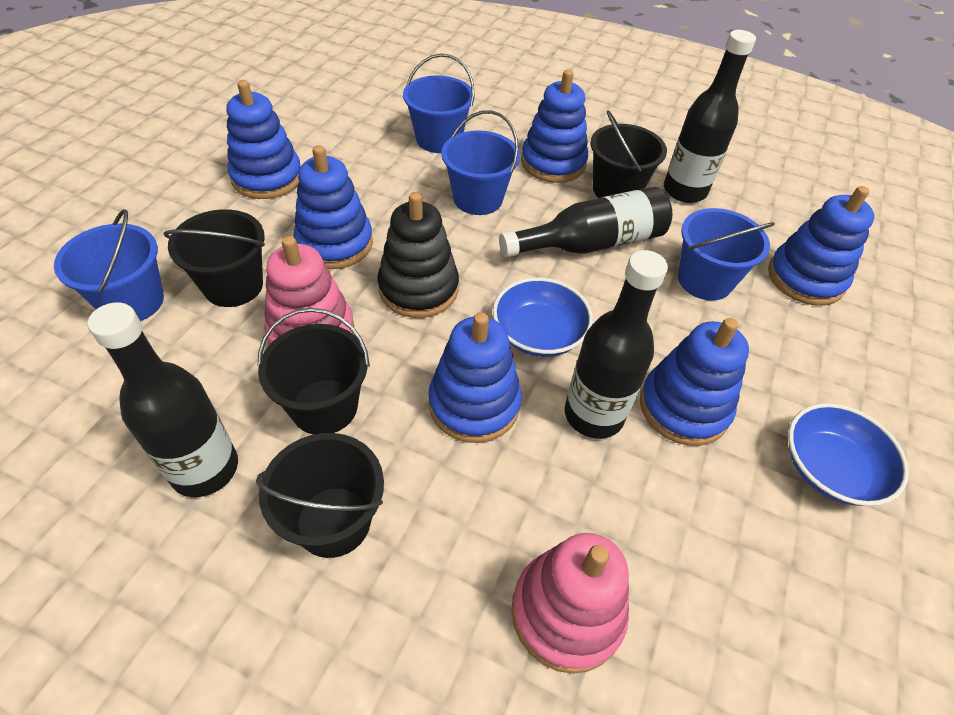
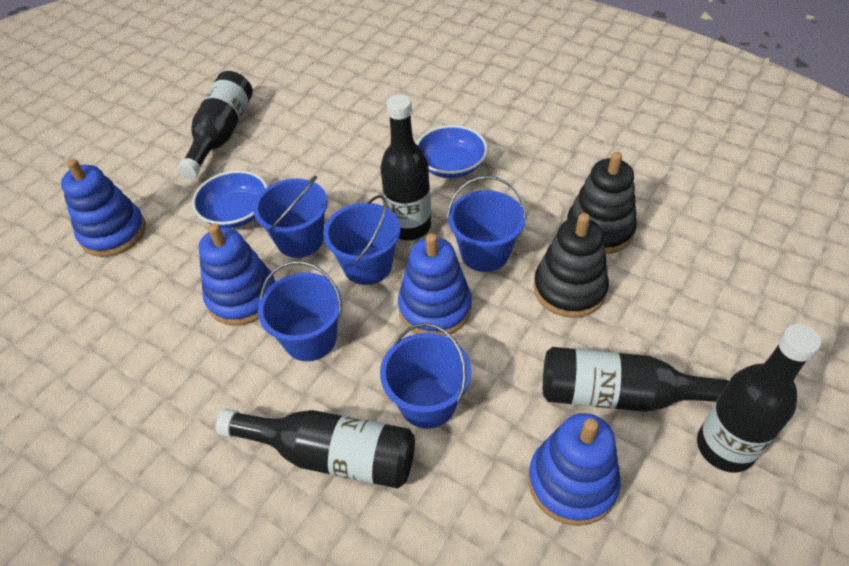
black bottle: [88,302,238,497] [499,187,672,258] [565,250,668,439] [664,30,756,203] = 4 -> [178,71,253,179] [216,409,415,488] [380,94,431,240] [543,347,731,412] [697,324,821,473] = 5
black bucket: [163,209,265,307] [256,433,384,558] [257,308,370,435] [591,111,667,198] = 4 -> none = 0
black stacking toy: [377,192,459,318] = 1 -> [533,213,609,318] [567,152,637,254] = 2
blue bucket: [54,209,164,321] [403,54,475,153] [441,110,520,215] [678,208,775,301] = 4 -> [253,176,328,258] [258,261,342,361] [323,195,400,285] [380,323,471,429] [447,176,527,272] = 5
blue stacking toy: [226,80,300,199] [293,145,373,269] [428,312,522,443] [521,70,588,183] [640,318,749,446] [768,186,874,306] = 6 -> [61,159,146,257] [199,224,275,326] [398,233,472,336] [528,413,621,526] = 4
pink stacking toy: [264,236,354,345] [511,533,629,674] = 2 -> none = 0

